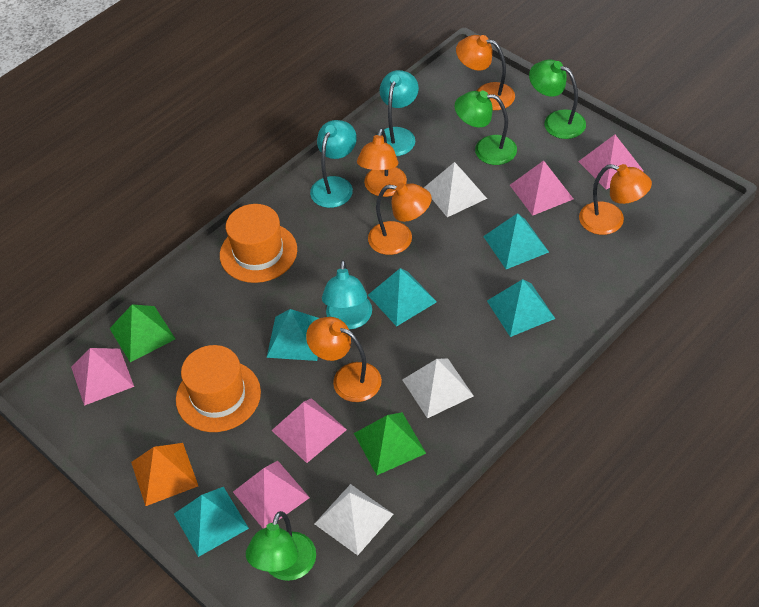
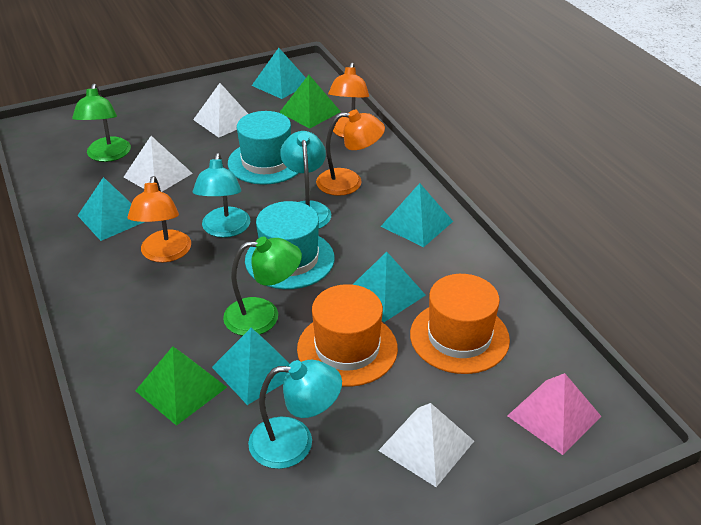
green lamp: [246,511,316,581] [455,91,517,165] [529,59,586,139] = 3 -> [72,84,131,162] [223,236,302,336] = 2
orange lamp: [306,317,382,402] [357,128,407,197] [368,183,432,255] [456,35,515,110] [579,164,652,235] = 5 -> [128,176,191,262] [316,110,385,196] [328,63,369,138] = 3
orange pyramid: [131,443,198,506] = 1 -> none = 0
pink pyramid: [71,348,134,406] [233,461,310,529] [271,398,347,463] [510,160,573,216] [578,135,644,189] = 5 -> [507,373,602,455] = 1
turquoise hat: none = 0 -> [228,111,299,185] [245,201,335,289] = 2

